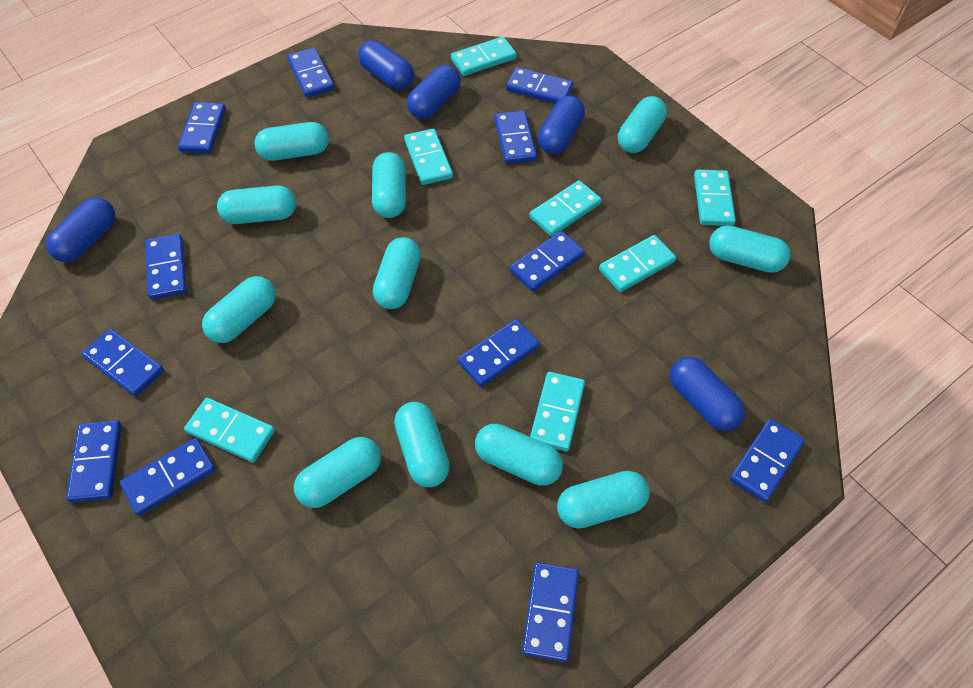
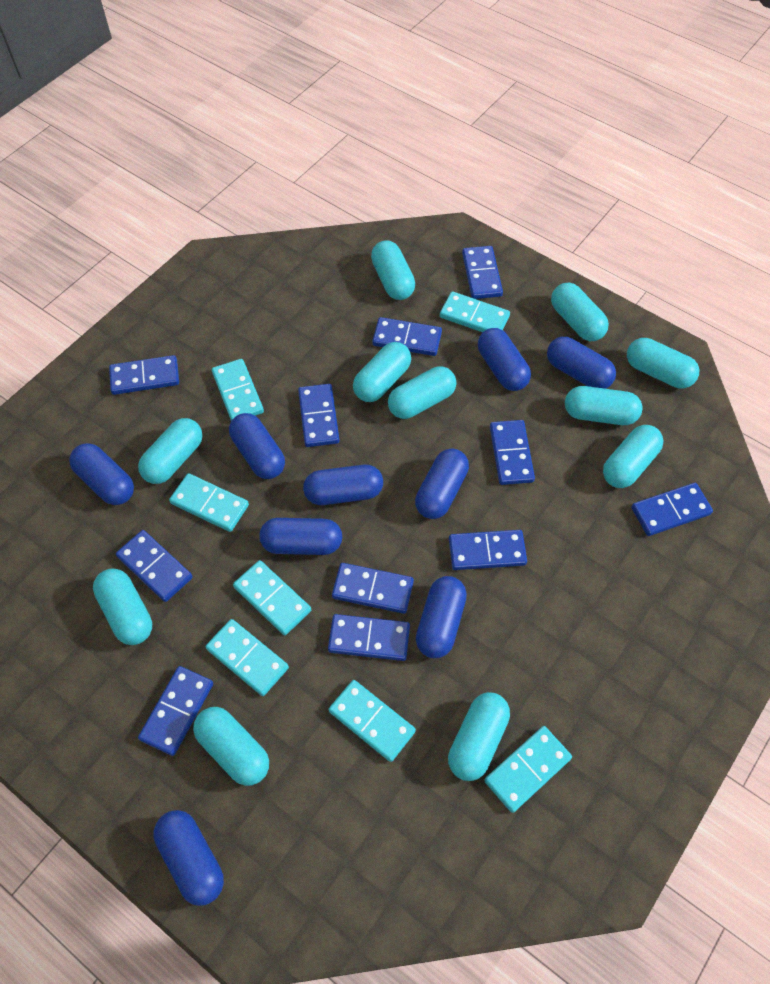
blue capsule: [46,197,115,262] [358,40,414,90] [407,65,461,119] [538,96,585,154] [670,357,745,431] = 5 -> [69,443,134,505] [153,810,224,906] [229,413,285,479] [259,518,342,555] [303,465,383,505] [415,448,469,519] [416,576,467,658] [478,328,531,391] [547,337,616,389] = 9
blue domino: [66,420,122,502] [82,329,164,396] [120,438,215,516] [145,234,187,299] [178,102,226,154] [287,48,334,98] [458,319,540,387] [494,111,537,164] [506,67,574,104] [510,231,585,292] [522,562,579,662] [730,419,805,502] = 12 -> [109,355,179,395] [116,530,193,602] [138,666,213,756] [298,384,340,447] [328,614,410,661] [332,563,414,614] [372,317,442,356] [449,530,527,570] [462,246,503,299] [490,420,535,485] [631,483,713,536] = 11

